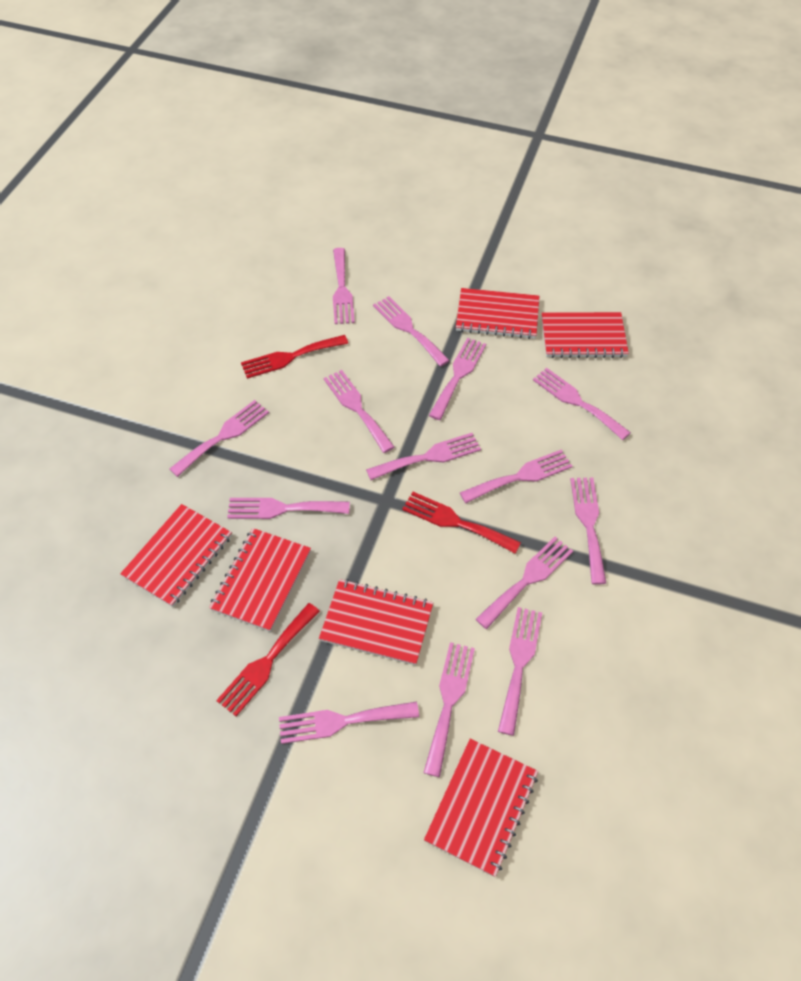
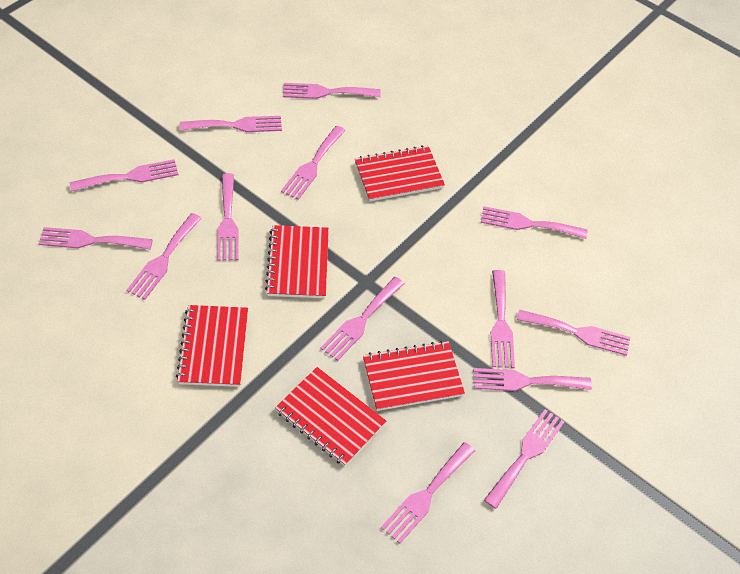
red fork: [216,603,320,716] [241,335,348,379] [402,492,521,554] = 3 -> none = 0
red notebook: [120,504,232,607] [209,528,311,632] [319,579,433,665] [424,739,538,877] [456,288,539,339] [542,312,629,358] = 6 -> [176,305,248,387] [265,225,329,298] [275,367,386,466] [355,145,445,202] [363,341,465,411] = 5

